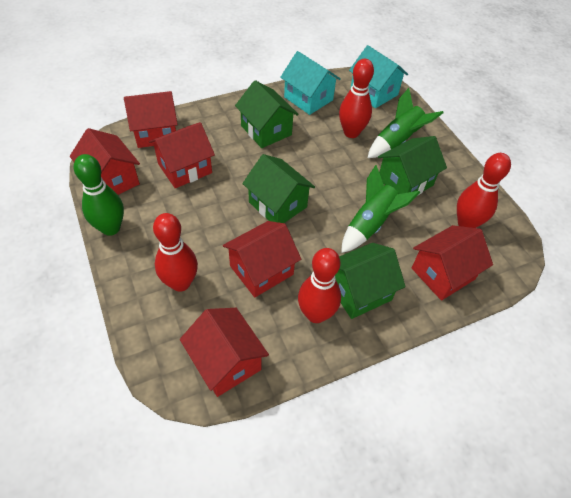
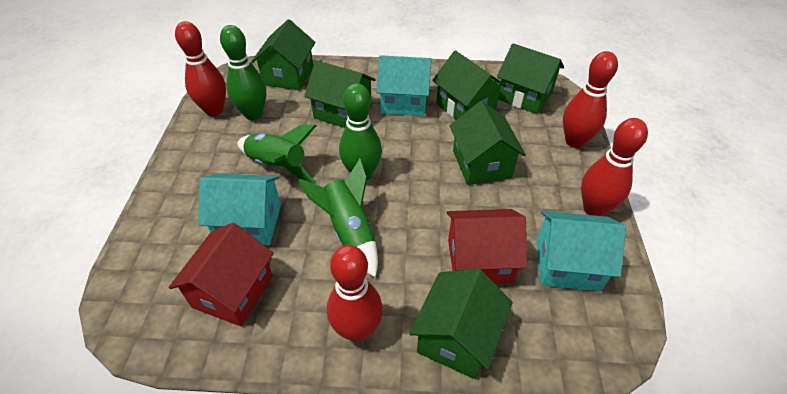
green bowling pin: [74,154,124,236] = 1 -> [220,25,266,120] [339,83,382,180] = 2
green house: [235,80,299,148] [242,154,315,223] [335,243,406,319] [378,136,447,195] = 4 -> [251,19,316,90] [304,60,376,128] [409,268,513,379] [432,50,506,120] [450,101,526,185] [497,43,564,114] = 6
red house: [70,128,140,195] [124,91,178,148] [149,122,215,188] [180,308,269,397] [223,221,301,298] [412,225,493,301] = 6 -> [169,223,274,326] [447,209,527,284] = 2
turquoise house: [280,51,341,115] [349,45,408,108] = 2 -> [198,174,281,245] [376,55,432,116] [537,211,626,291] = 3

